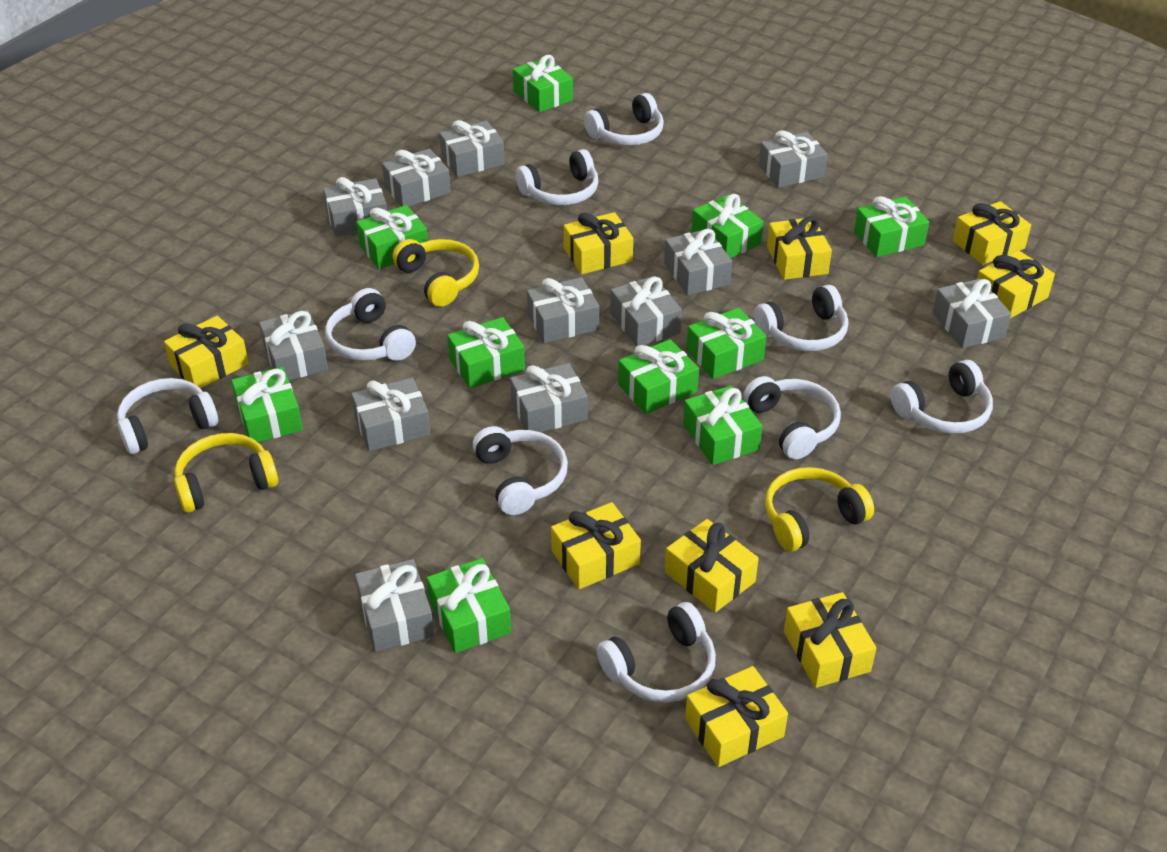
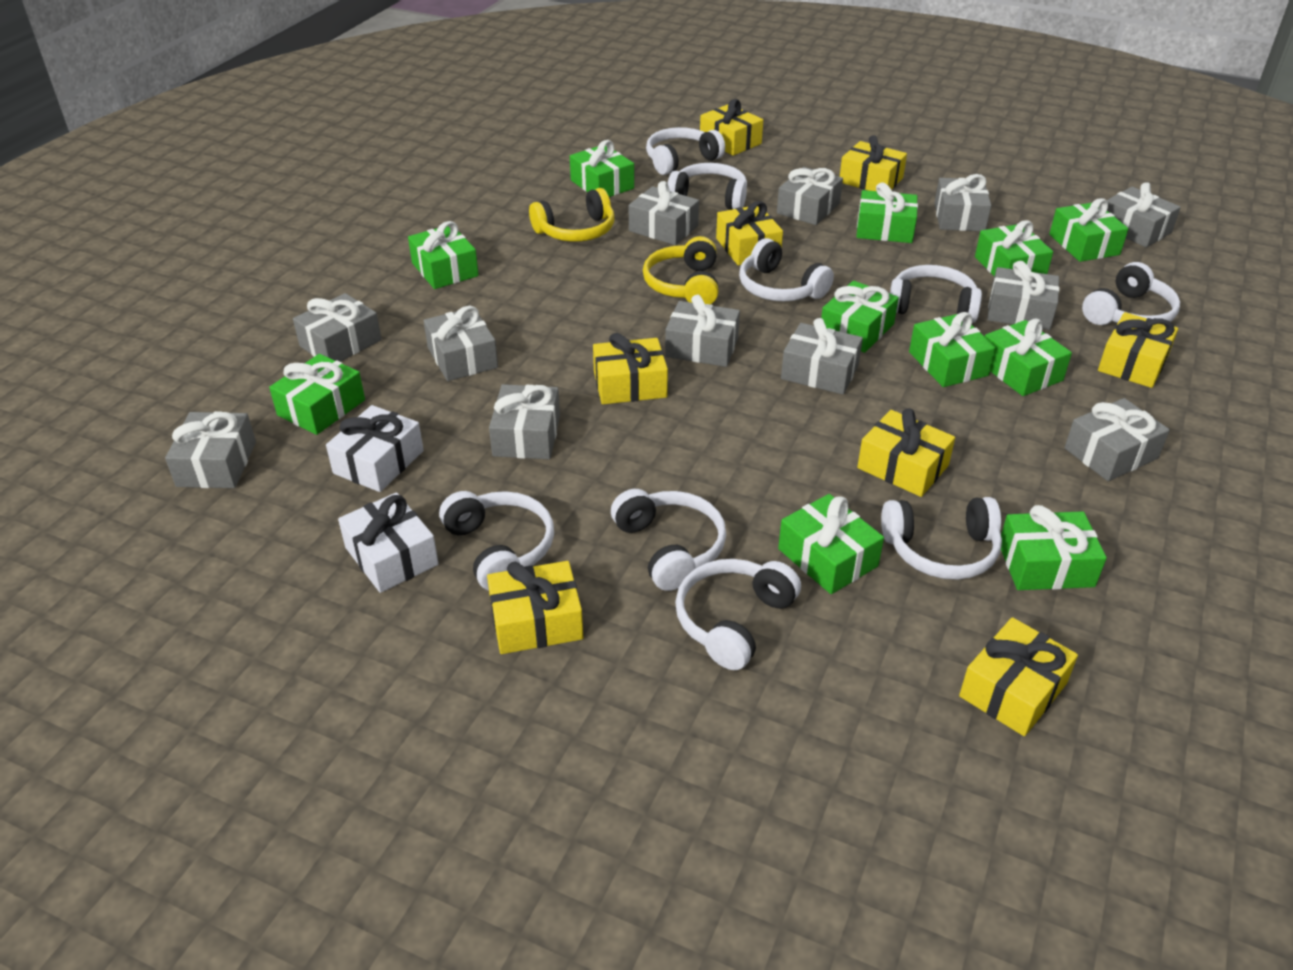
green gift: [231,367,303,442] [356,205,428,269] [427,558,511,653] [447,317,525,389] [513,55,573,112] [618,339,699,414] [683,386,762,465] [686,308,767,379] [691,194,763,258] [854,196,929,257] = 10 -> [269,354,365,435] [408,221,479,289] [570,140,634,197] [778,494,884,594] [821,281,899,353] [856,182,918,243] [909,312,996,387] [975,220,1053,276] [985,319,1072,396] [1001,505,1107,590] [1049,198,1129,262] = 11
white gift: none = 0 -> [326,405,424,492] [338,492,439,593] = 2
yellow gift: [164,316,249,389] [551,502,641,589] [564,212,633,274] [665,519,759,613] [685,666,788,767] [767,216,832,280] [784,592,876,688] [953,201,1031,265] [977,250,1055,318] = 9 -> [487,561,583,654] [593,333,668,404] [700,99,763,156] [716,201,783,266] [840,135,907,191] [857,409,955,497] [959,617,1078,736] [1098,312,1178,388] = 8
yellow headphones: [174,433,278,513] [392,239,479,307] [765,467,874,552] = 3 -> [529,188,614,242] [643,236,718,304] = 2

